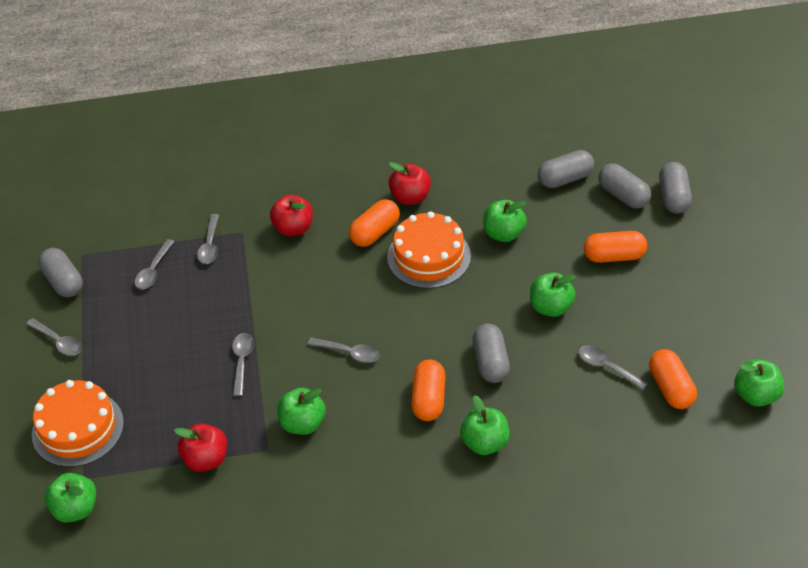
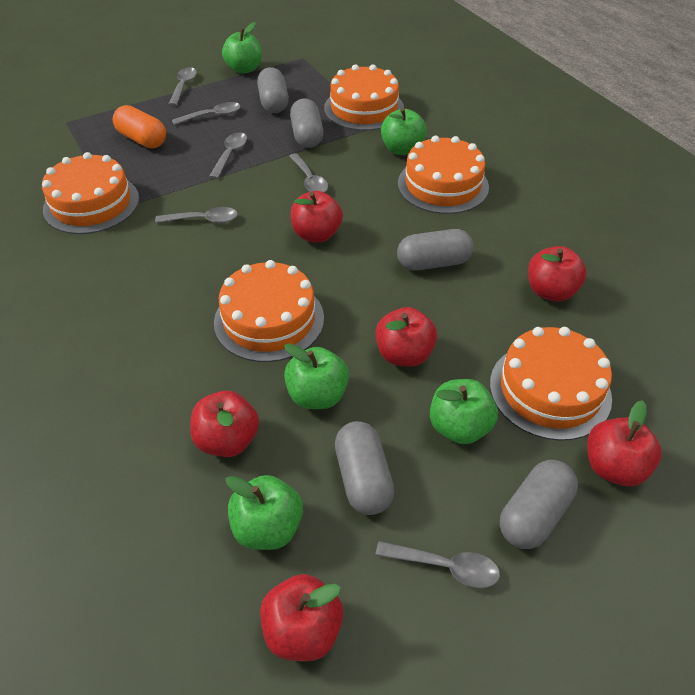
green apple: [45,473,96,523] [277,388,326,435] [460,395,510,455] [483,200,527,242] [530,272,576,317] [734,359,784,407] = 6 -> [222,22,262,74] [226,475,303,550] [284,343,349,409] [381,108,427,155] [430,379,498,444] = 5
orange cake: [32,380,124,467] [387,211,471,289] = 2 -> [42,152,139,234] [214,260,324,362] [324,65,404,131] [398,136,489,214] [490,327,612,441] = 5
orange capsule: [349,199,400,247] [411,359,445,421] [584,231,647,263] [649,349,697,409] = 4 -> [113,105,166,148] = 1
red apple: [174,423,227,472] [270,195,313,237] [388,162,431,205] = 3 -> [190,391,259,457] [260,574,343,661] [291,191,343,243] [376,307,437,367] [528,246,587,302] [587,400,662,486] = 6

